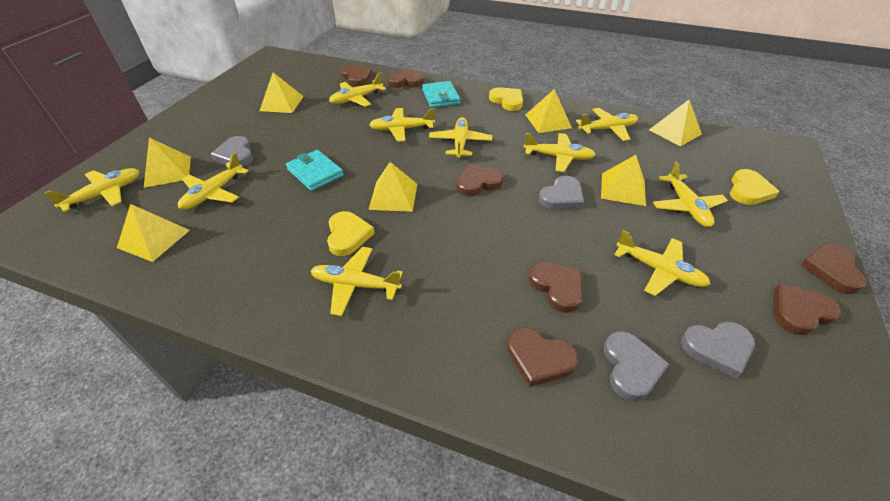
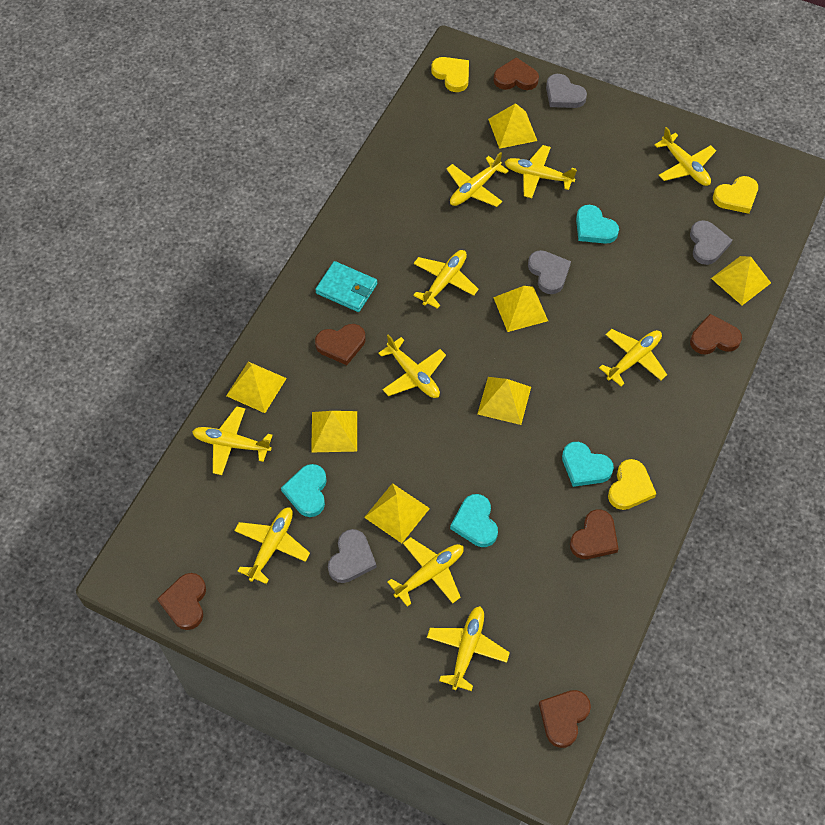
brown heart: [341,65,372,87] [387,68,424,88] [456,164,503,196] [507,327,578,387] [529,262,583,313] [773,284,841,335] [800,244,867,294] = 7 -> [157,573,206,630] [315,324,366,365] [493,57,539,90] [539,690,591,748] [570,509,619,559] [690,314,742,354] = 6
turquoise heart: none = 0 -> [281,464,327,517] [450,494,498,547] [562,442,614,487] [576,205,619,244] = 4
turquoise wallet: [286,150,344,191] [422,81,460,108] = 2 -> [315,261,377,312] = 1

